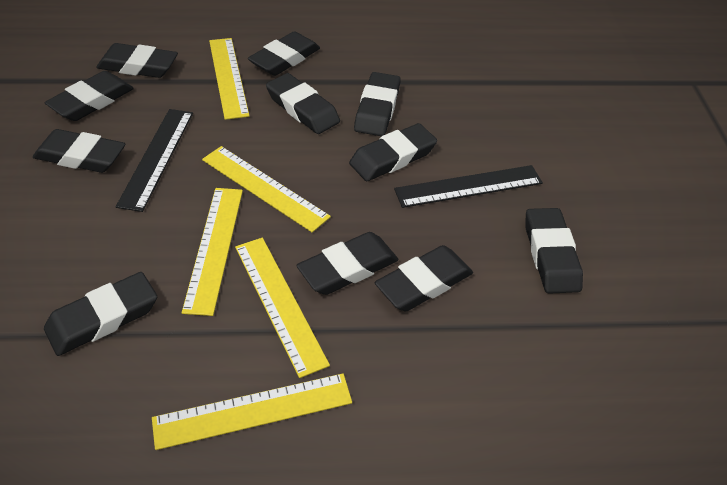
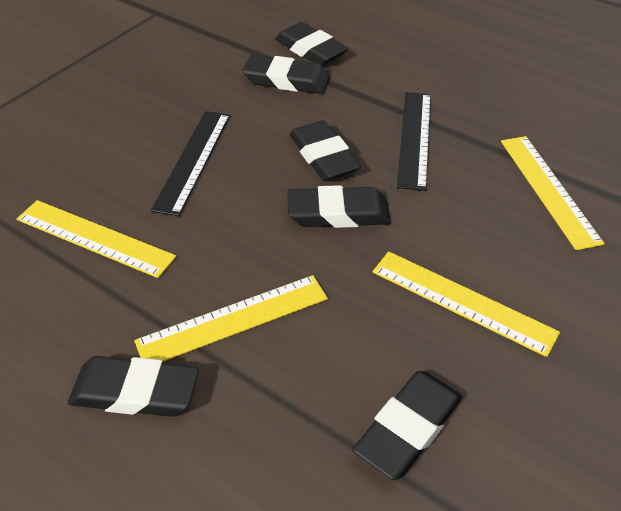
black eraser: [33,129,125,173] [44,272,157,356] [45,71,134,121] [96,43,178,78] [248,31,320,76] [266,73,340,134] [296,232,398,295] [349,123,437,181] [354,72,401,136] [375,245,473,311] [525,208,583,294] = 11 -> [68,356,199,417] [242,55,330,94] [275,22,349,66] [287,185,391,228] [289,121,361,181] [353,371,462,480] = 6
yellow ruler: [152,373,352,450] [182,188,243,316] [202,146,331,232] [209,38,250,120] [235,238,330,378] = 5 -> [17,200,176,278] [134,275,328,362] [373,251,560,357] [501,136,605,250] = 4

